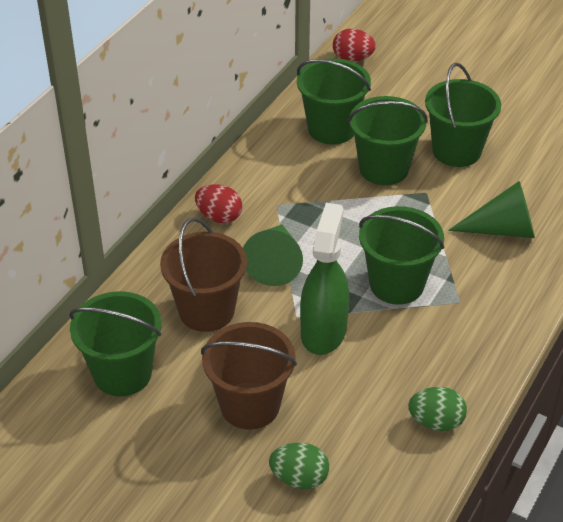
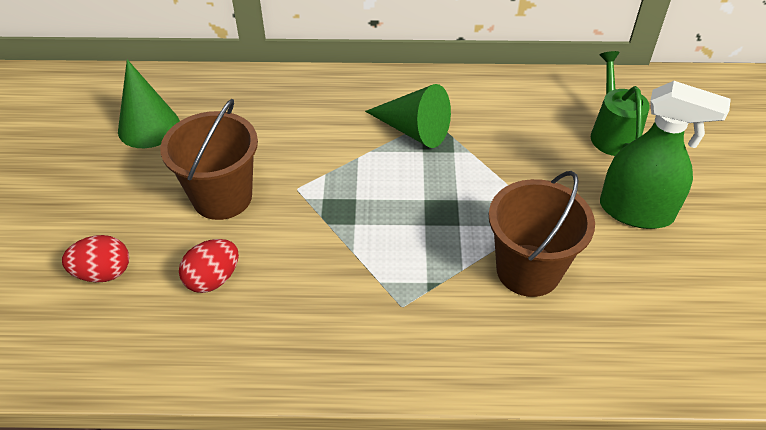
green bucket: [69,291,162,397] [297,58,371,144] [348,96,428,185] [359,206,444,305] [425,63,501,167] = 5 -> none = 0
green egg: [269,443,329,489] [408,387,467,431] = 2 -> none = 0
green watering can: none = 0 -> [591,51,650,156] = 1

